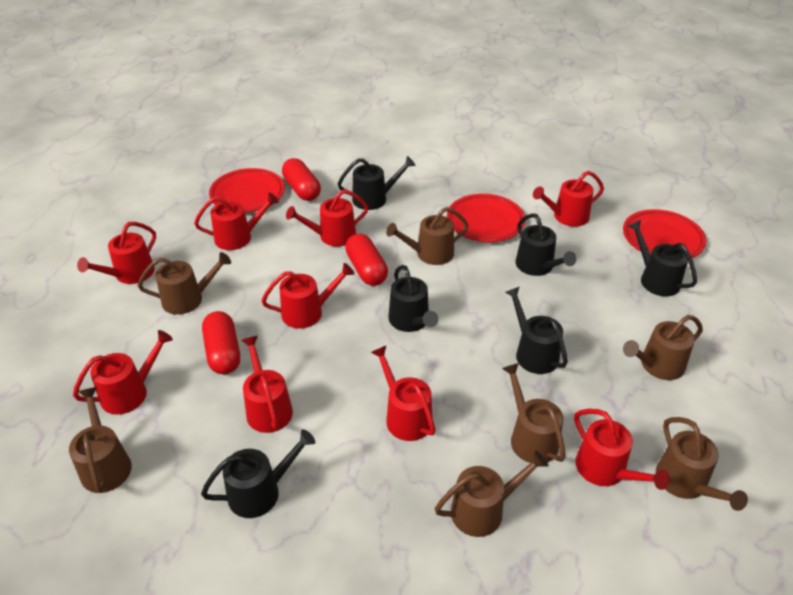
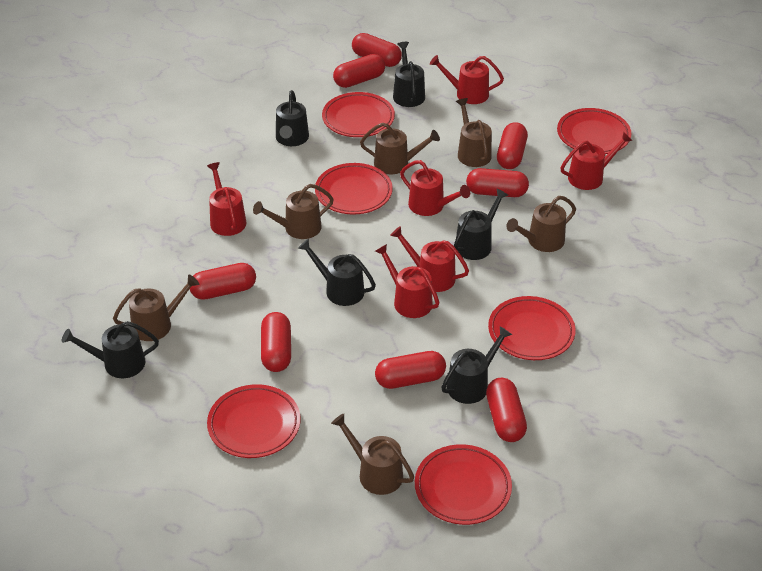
brown watering can: [69,387,132,493] [138,252,231,315] [386,207,469,265] [435,450,548,537] [502,363,566,463] [623,315,703,380] [656,417,748,511] = 7 -> [113,274,199,341] [253,184,334,239] [331,414,414,495] [360,123,440,174] [456,98,492,167] [506,196,576,252] = 6
red capsule: [202,311,240,374] [282,158,321,201] [345,234,388,286] = 3 -> [190,263,256,300] [261,312,291,372] [333,54,385,88] [352,33,402,67] [375,351,446,389] [466,168,529,197] [486,378,527,442] [497,122,528,169] = 8
red plate: [209,168,285,213] [447,194,525,242] [623,209,706,258] = 3 -> [207,384,301,458] [315,163,393,214] [322,92,395,137] [415,444,512,525] [488,296,576,360] [557,108,631,154] = 6
red watering can: [73,330,173,415] [77,222,156,284] [194,192,279,250] [242,336,293,433] [261,263,354,328] [286,189,368,247] [371,346,435,441] [533,171,604,227] [574,409,670,490] = 9 -> [207,162,246,236] [375,244,440,318] [390,226,469,292] [400,160,470,216] [430,55,504,104] [561,132,633,190] = 6

